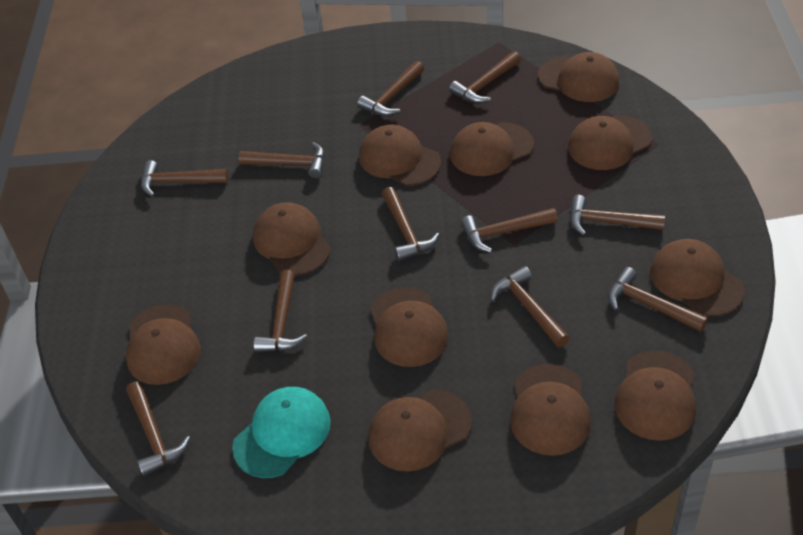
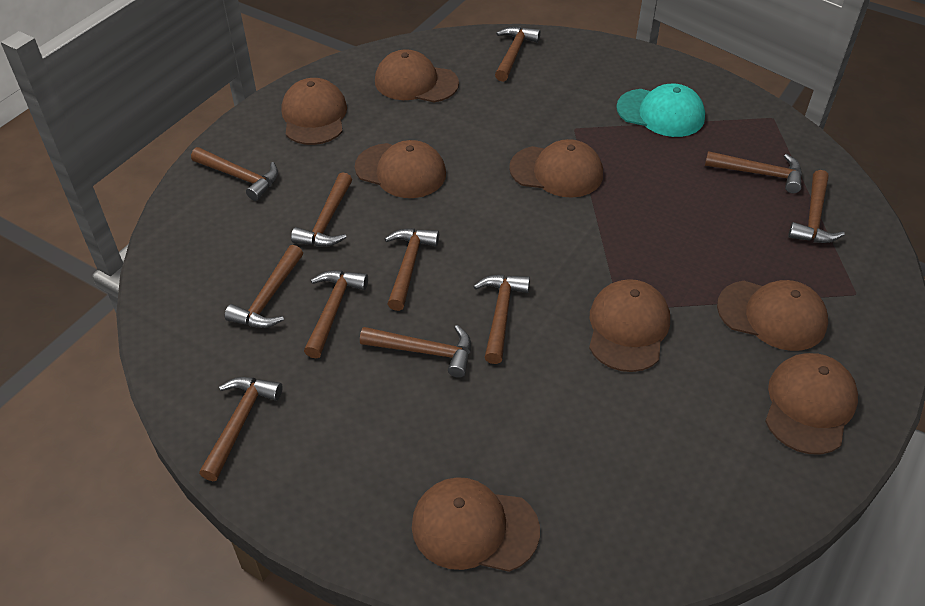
brown cap: [126,304,201,385] [253,202,331,276] [359,125,441,186] [368,390,472,472] [370,287,449,367] [450,122,534,176] [510,364,591,456] [538,52,620,102] [568,116,652,170] [615,350,696,441] [650,239,745,316] = 11 -> [282,78,347,145] [355,140,446,198] [375,49,459,102] [412,477,540,572] [509,139,603,198] [589,279,670,372] [717,280,828,351] [765,353,858,454] = 8

